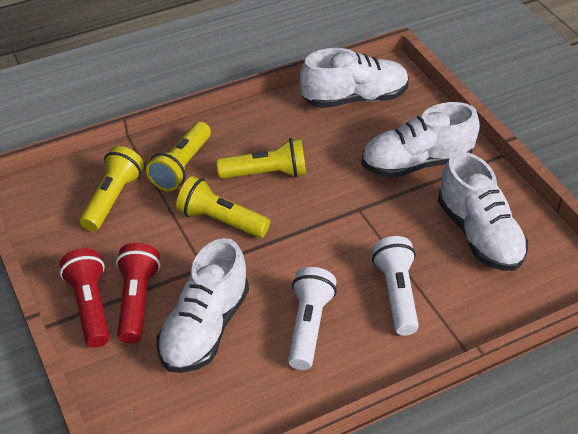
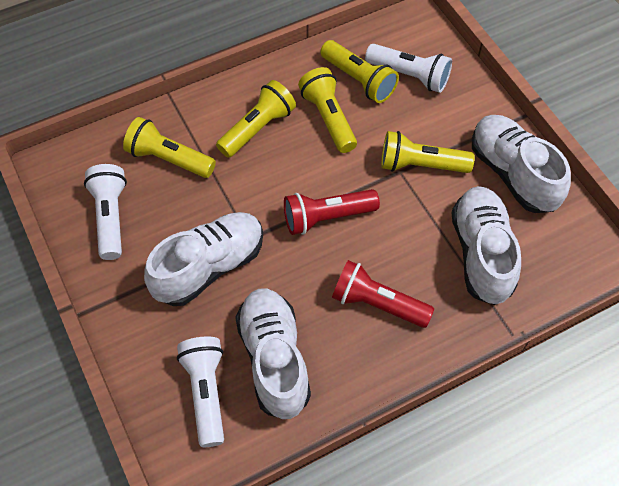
white flashlight: [288,267,337,370] [372,236,419,336] = 2 -> [84,164,127,260] [177,336,224,447] [365,44,452,93] = 3
yellow flashlight: [80,146,144,231] [146,122,211,191] [176,176,270,238] [216,138,306,179] = 4 -> [123,117,216,178] [216,80,296,158] [298,67,357,153] [320,40,399,103] [381,131,475,173] = 5

